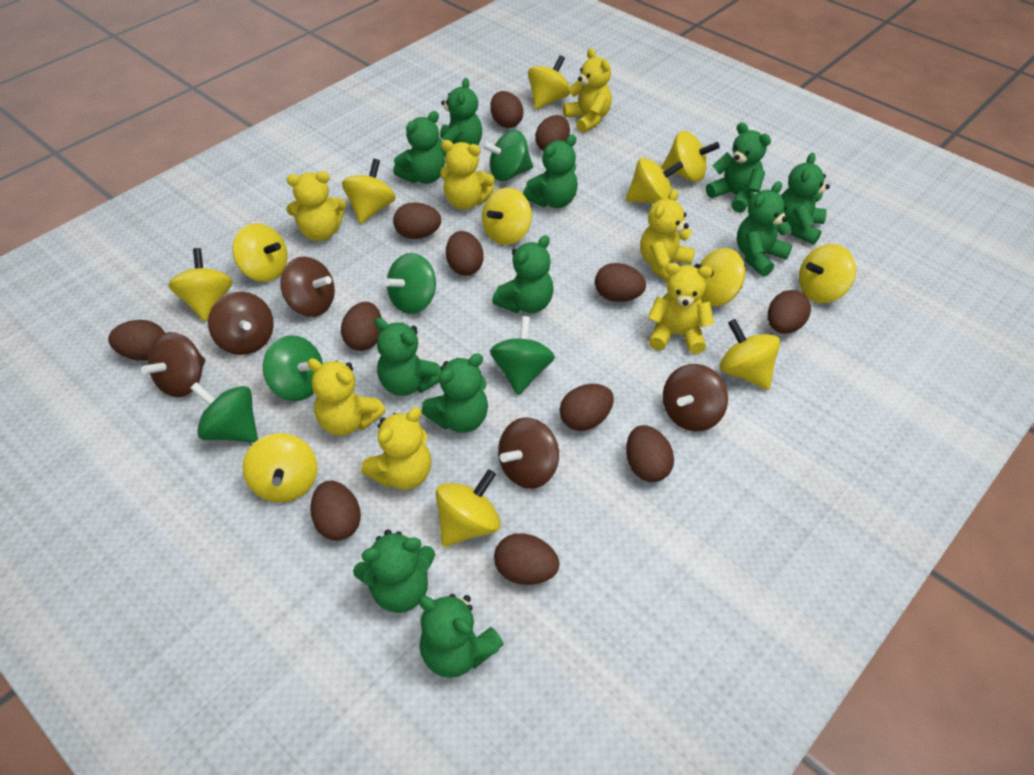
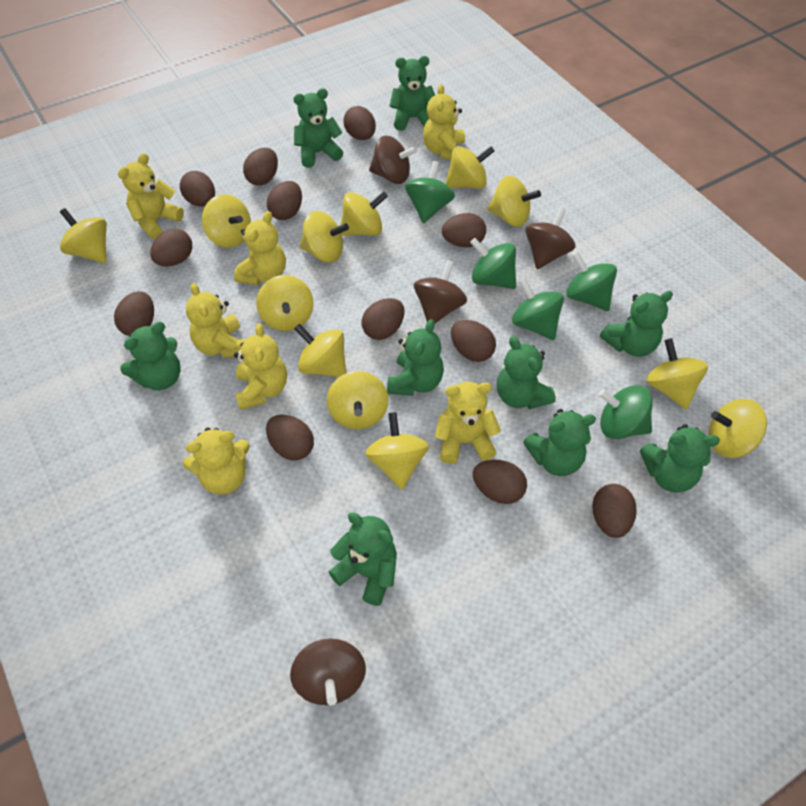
brown spinning top: [141,332,205,397] [208,292,274,355] [280,256,335,317] [498,417,559,489] [663,364,728,431] = 5 -> [290,638,366,705] [369,136,417,184] [414,260,467,323] [525,207,575,269] = 4
green teddy bear: [353,530,435,613] [375,318,441,396] [393,111,445,184] [418,594,504,678] [422,353,488,433] [440,78,482,157] [492,235,553,313] [523,135,578,208] [706,122,771,213] [737,181,792,276] [781,153,830,245] = 11 -> [120,322,181,390] [293,88,344,168] [329,513,397,606] [387,319,444,396] [390,56,435,131] [497,336,556,409] [523,409,596,476] [600,291,673,357] [640,424,720,493] = 9

